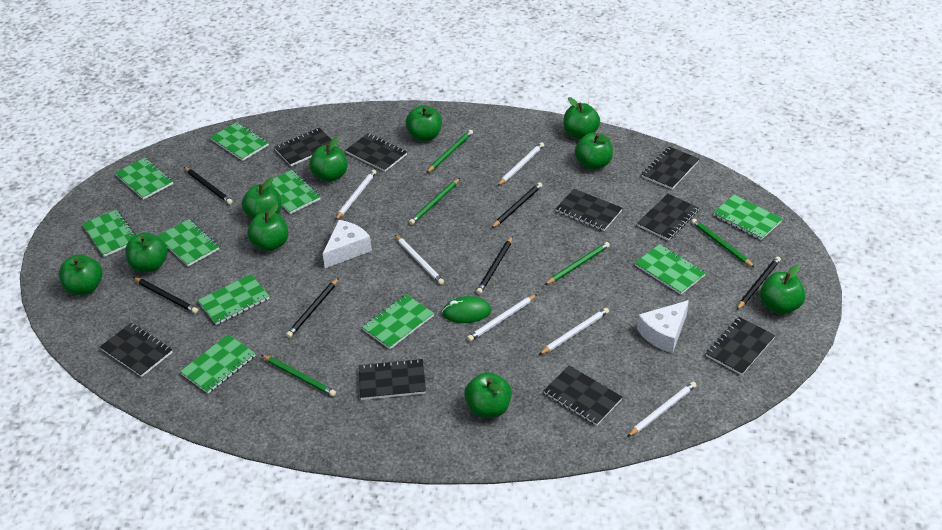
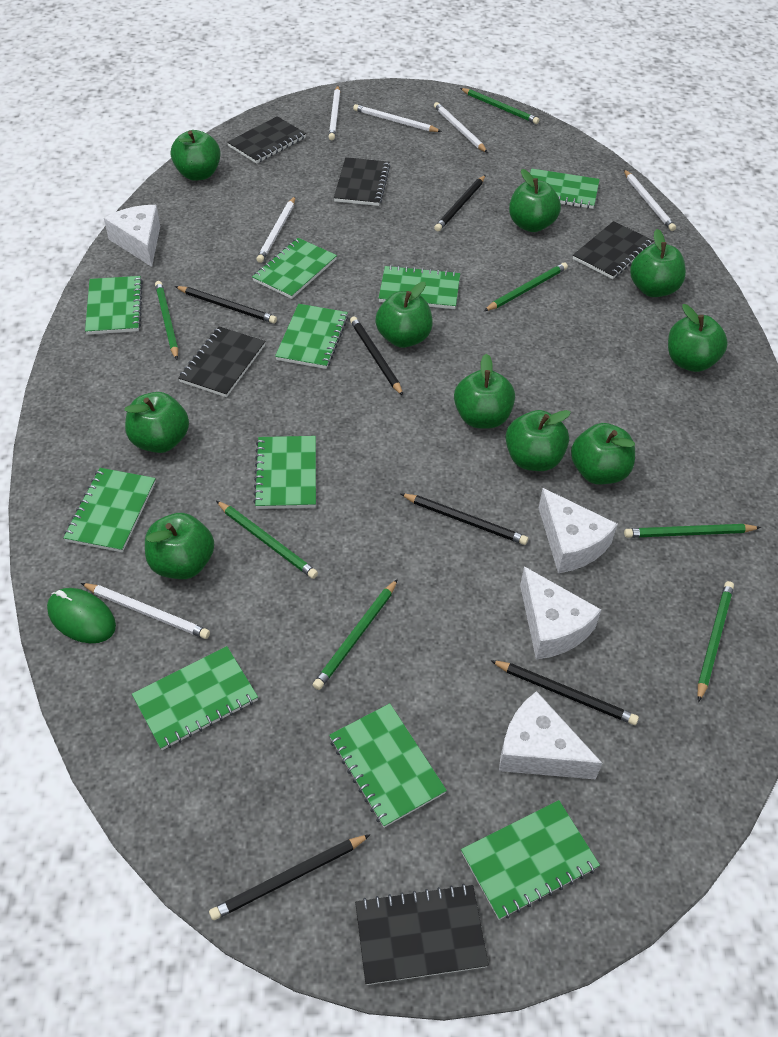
black notebook: [100,323,173,377] [274,128,332,166] [345,133,407,172] [359,358,426,400] [544,365,622,426] [555,189,622,231] [637,194,699,241] [641,147,699,189] [706,317,775,375] = 9 -> [178,326,265,397] [227,116,306,164] [334,157,390,206] [355,884,489,985] [573,221,654,279] = 5
green pencil: [262,355,336,396] [409,178,460,225] [427,130,473,173] [545,242,610,285] [692,219,755,268] = 5 -> [155,281,178,360] [216,501,318,579] [313,579,398,690] [460,88,539,124] [484,262,568,311] [624,524,761,538] [698,581,734,702] = 7
white cheese: [323,220,372,268] [637,300,689,353] = 2 -> [104,205,160,267] [499,691,602,779] [520,566,601,659] [539,488,618,573] = 4

